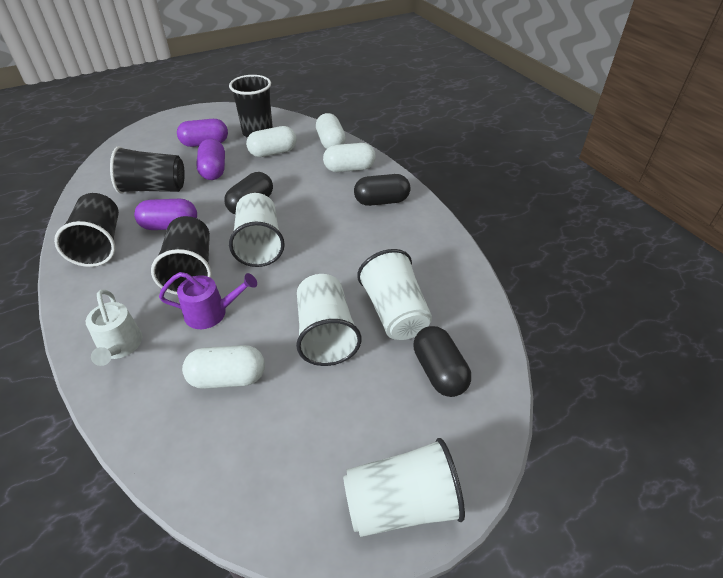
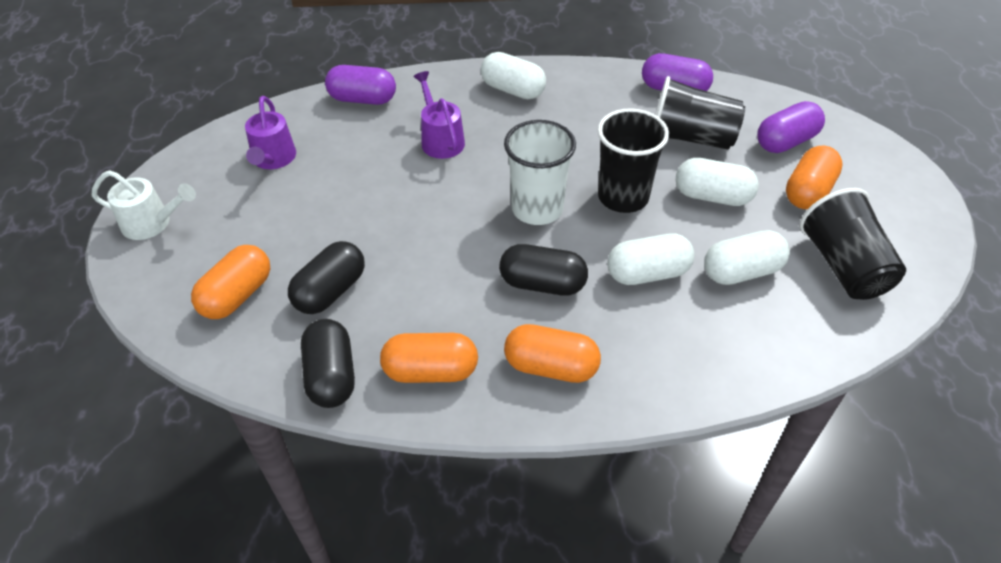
black cup: [54,193,119,267] [110,146,185,194] [151,216,212,295] [229,75,273,138] = 4 -> [598,108,669,213] [655,76,745,150] [799,188,906,300] = 3
orange capsule: none = 0 -> [191,245,270,319] [380,333,478,383] [504,324,601,383] [786,146,843,209] = 4
purple watering can: [159,272,257,329] = 1 -> [245,96,296,169] [413,71,465,159] = 2
white cup: [229,193,285,267] [296,274,362,366] [343,438,465,537] [357,249,432,340] = 4 -> [504,120,576,225] = 1

